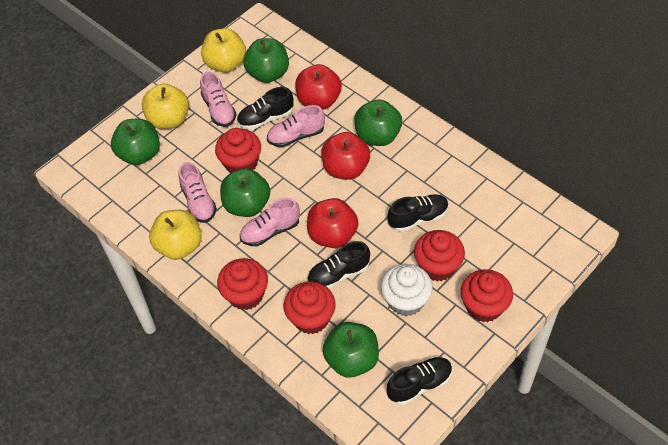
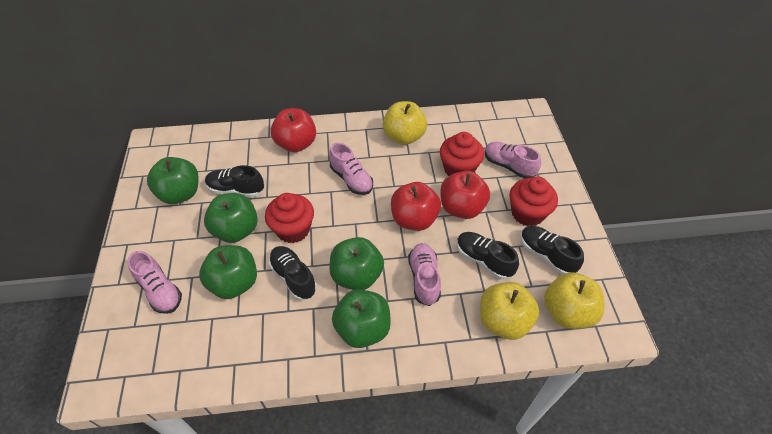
red cupcake: [215,128,261,173] [217,258,268,310] [284,281,336,334] [414,230,465,281] [460,269,513,322] = 5 -> [265,193,314,243] [440,132,484,176] [509,176,558,226] = 3
white cupcake: [381,264,433,317] = 1 -> none = 0

